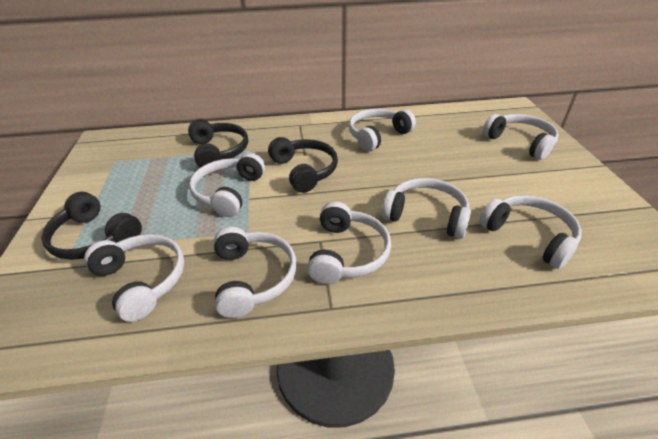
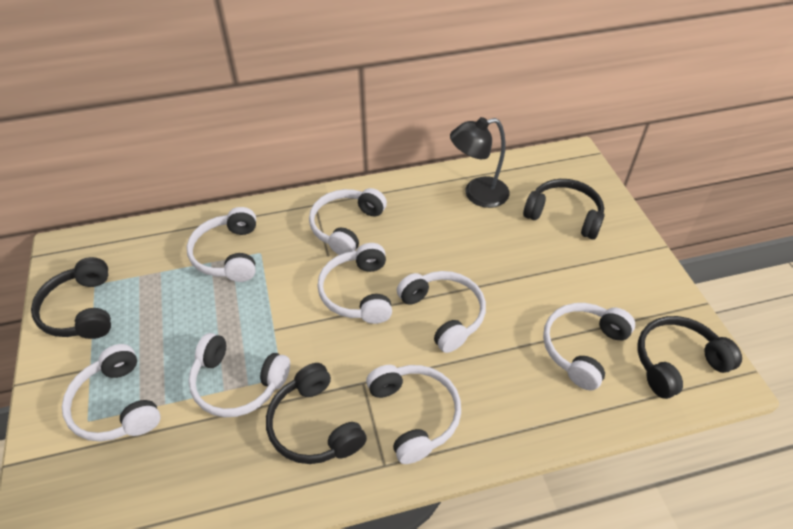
black headphones: [41,192,142,260] [188,119,248,168] [268,137,338,193] = 3 -> [31,257,111,339] [266,363,367,464] [523,179,605,240] [638,316,742,399] = 4
black lamp: none = 0 -> [450,117,510,208] = 1

